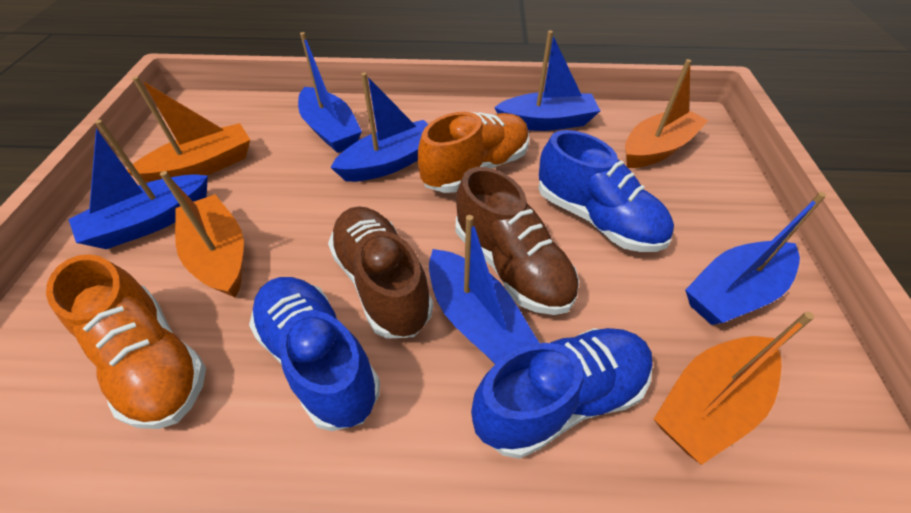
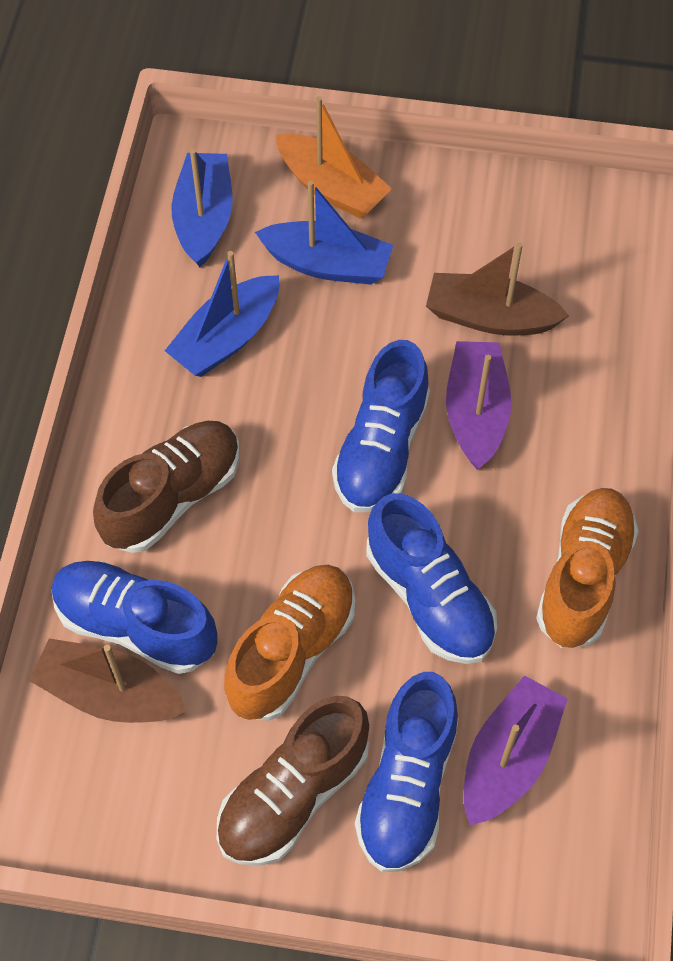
blue boat: [68,120,208,249] [298,32,362,153] [330,72,428,182] [429,215,539,364] [494,30,600,131] [685,192,826,325] = 6 -> [165,251,279,377] [171,149,232,267] [255,181,393,285] = 3
blue shoe: [249,277,380,431] [471,328,653,459] [538,130,674,252] = 3 -> [51,561,218,674] [332,340,430,512] [355,672,459,872] [366,493,497,664] = 4
brown boat: none = 0 -> [29,638,187,723] [426,242,569,336] = 2
orange boat: [127,76,250,183] [160,171,244,298] [625,59,709,168] [654,311,814,465] = 4 -> [276,96,392,219] = 1
purple boat: none = 0 -> [446,341,512,469] [463,675,567,825] = 2

